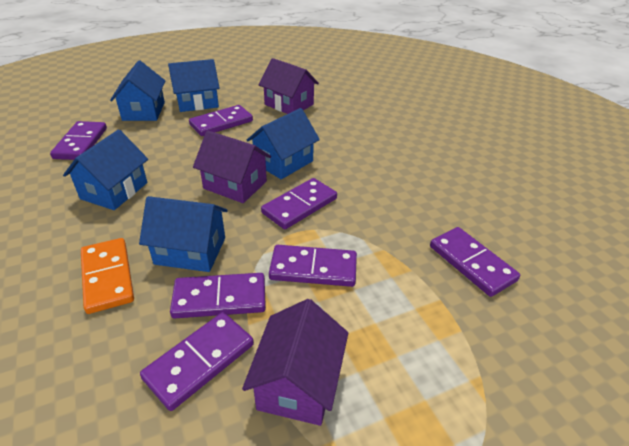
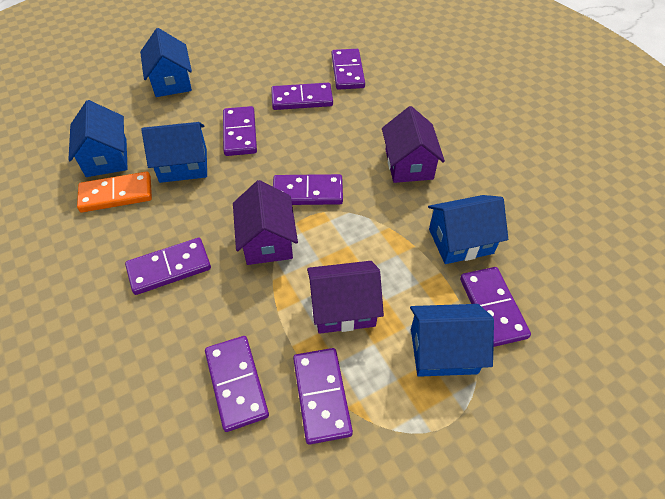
purple domino: [50,121,107,160] [140,312,254,411] [170,273,266,319] [189,105,253,136] [261,178,337,229] [269,245,357,287] [430,227,520,297] = 7 -> [125,238,211,295] [205,336,269,432] [223,106,257,156] [271,83,333,110] [273,174,343,205] [293,348,353,445] [332,49,365,90] [460,267,531,347] = 8

